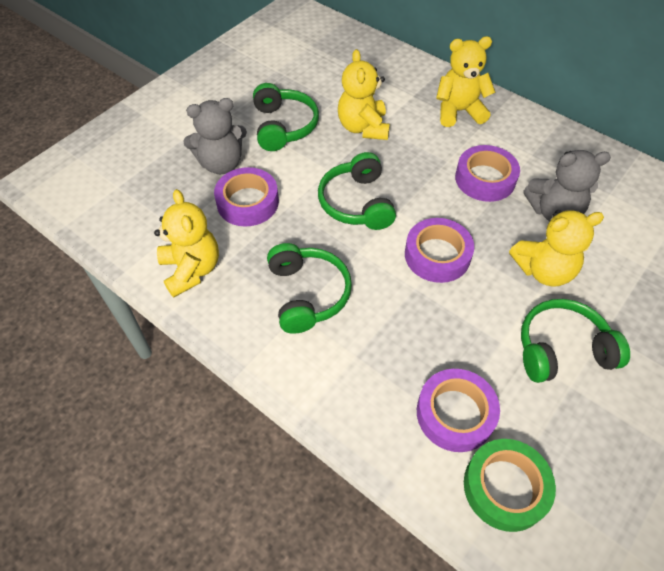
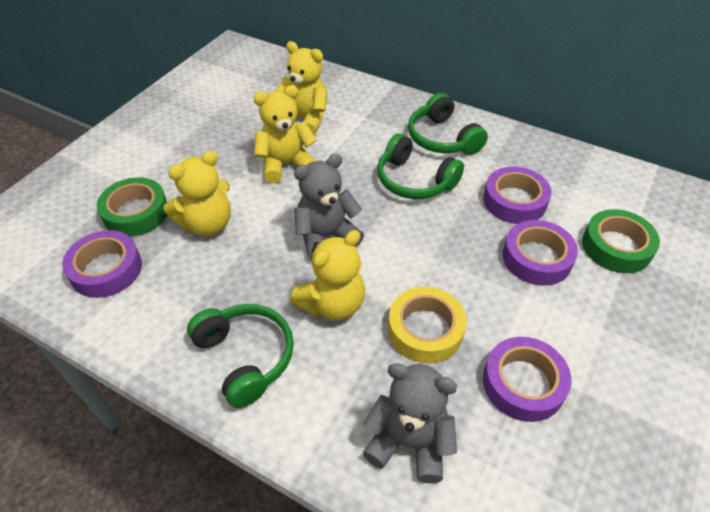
green headphones: [253,83,319,151] [267,243,352,334] [318,152,396,230] [521,299,630,383] = 4 -> [187,304,294,408] [378,133,464,199] [408,93,488,155] = 3
green tape: [464,439,556,532] = 1 -> [97,177,167,237] [582,209,660,273] = 2
yellow tape: none = 0 -> [388,287,467,363] = 1

